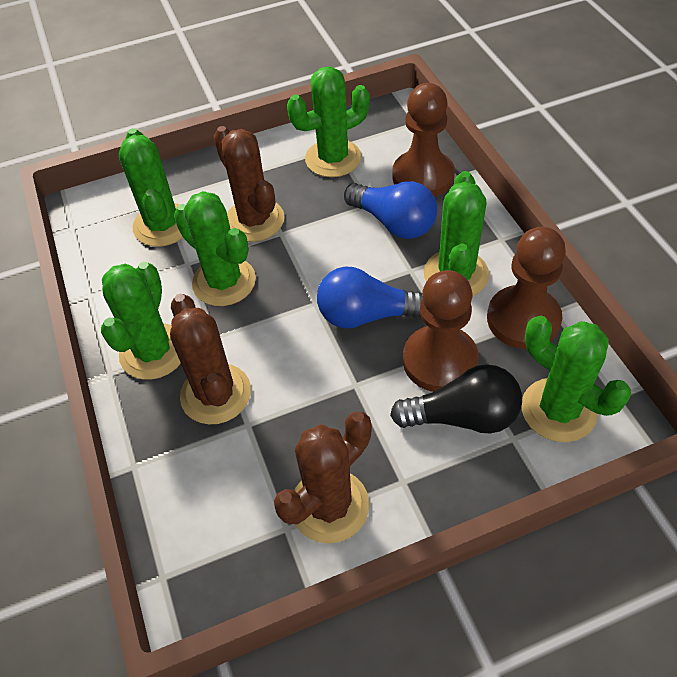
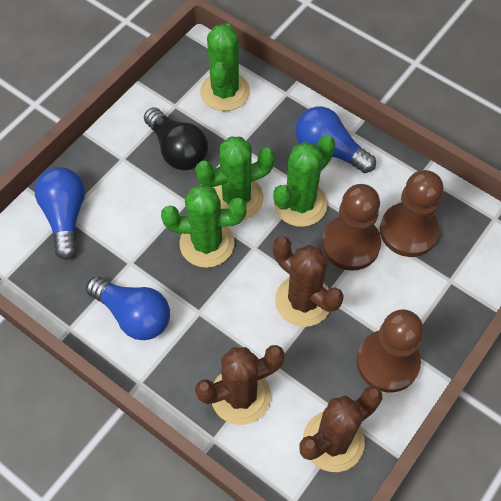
blue light bulb: [317,267,423,329] [344,181,437,239] = 2 -> [35,167,85,260] [86,276,170,340] [295,106,376,173] = 3
green cactus: [101,262,181,380] [119,128,183,247] [174,191,256,306] [287,67,370,177] [424,171,489,296] [522,316,631,442] = 6 -> [161,184,247,268] [195,137,275,220] [200,23,250,111] [273,135,336,227] = 4

